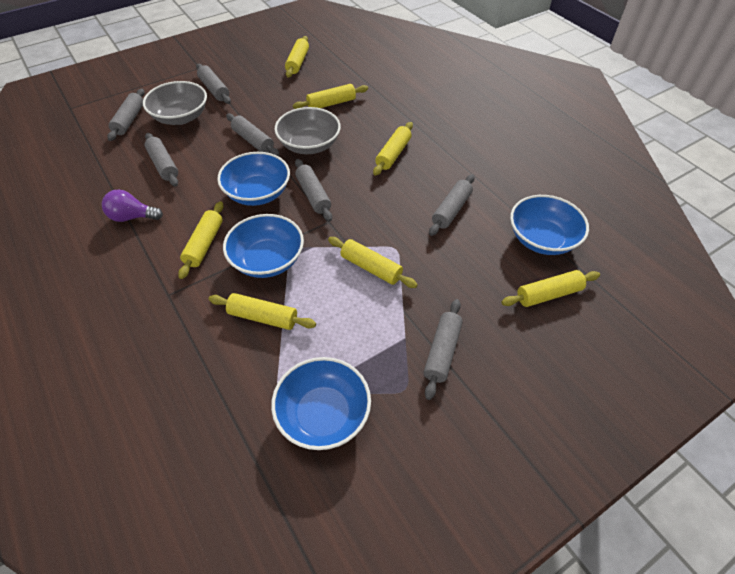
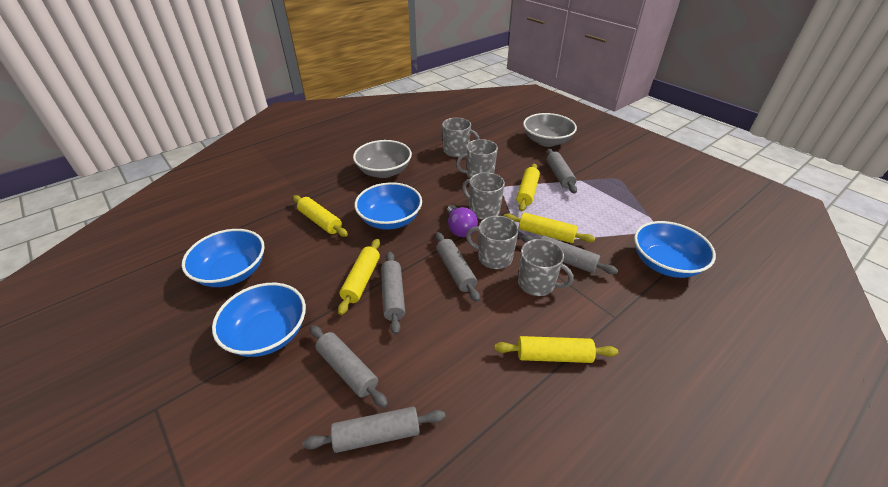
grey mug: none = 0 -> [442,118,479,157] [456,139,498,179] [462,172,505,220] [466,216,519,269] [518,239,574,296] = 5
grey rolling pin: [107,89,145,141] [144,133,178,187] [196,64,231,104] [226,114,280,156] [295,159,332,222] [424,299,463,400] [429,174,475,236] = 7 -> [302,407,446,453] [310,325,388,408] [381,251,405,335] [436,232,480,302] [521,235,618,274] [547,149,577,194] = 6
yellow rolling pin: [178,201,224,279] [209,293,316,330] [285,36,309,78] [293,84,368,109] [328,237,418,288] [373,122,413,176] [501,270,600,307] = 7 -> [293,195,348,237] [338,239,380,315] [494,336,618,363] [504,212,595,243] [516,164,540,211] = 5

